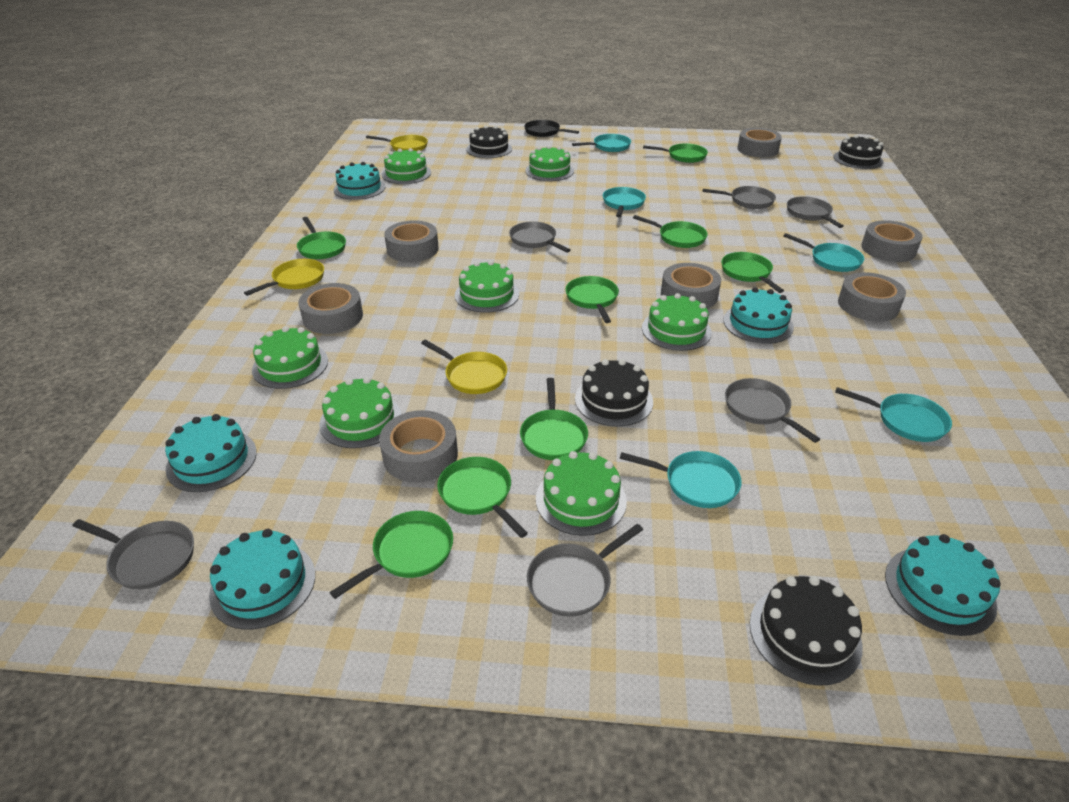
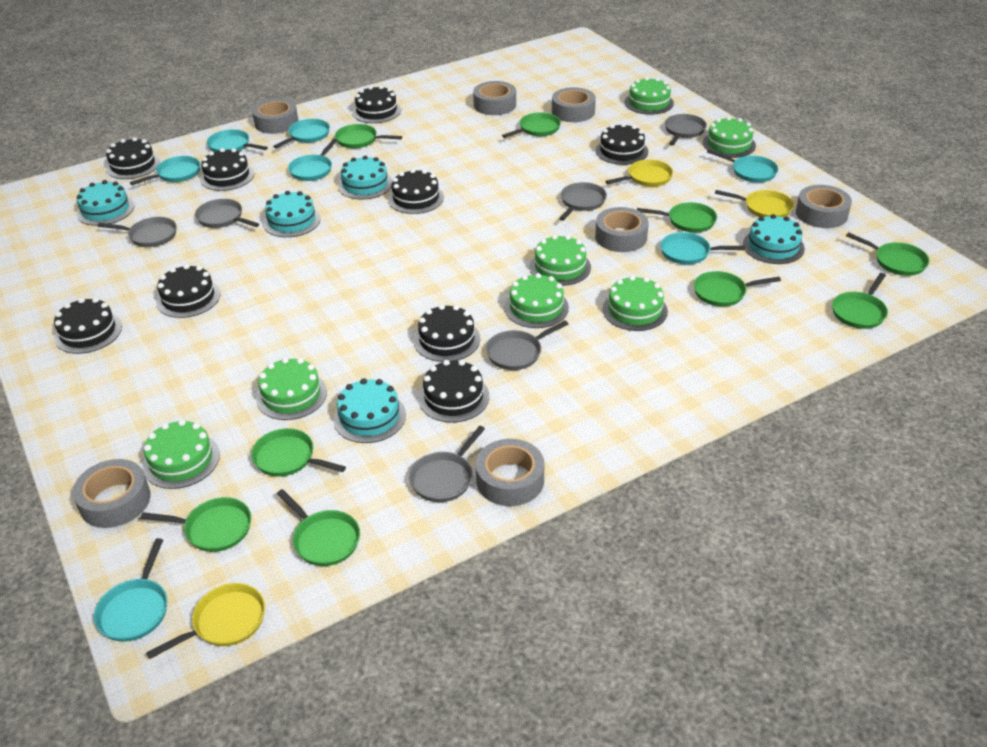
black cake: [466,125,512,158] [575,359,653,427] [750,576,863,686] [833,135,883,169] = 4 -> [54,298,122,354] [106,137,160,179] [156,264,220,318] [200,148,254,191] [352,85,401,123] [388,169,444,214] [414,304,480,362] [418,360,489,422] [595,123,648,165] = 9
black pan: [524,120,579,137] = 1 -> none = 0
green pan: [297,217,346,259] [330,511,453,599] [437,457,528,538] [520,378,588,460] [565,276,619,323] [633,215,708,248] [643,143,708,163] [721,252,784,293] = 8 -> [140,497,251,552] [251,428,346,477] [277,489,360,566] [335,124,402,149] [502,112,561,138] [637,202,717,232] [694,271,781,307] [832,273,888,329] [846,232,929,276] = 9
turquoise pan: [572,134,631,152] [603,187,646,217] [620,451,742,508] [783,233,864,272] [835,387,952,442] = 5 -> [94,538,167,642] [130,156,200,185] [207,129,268,152] [273,119,330,148] [288,138,338,181] [660,232,745,265] [707,149,779,183] = 7

